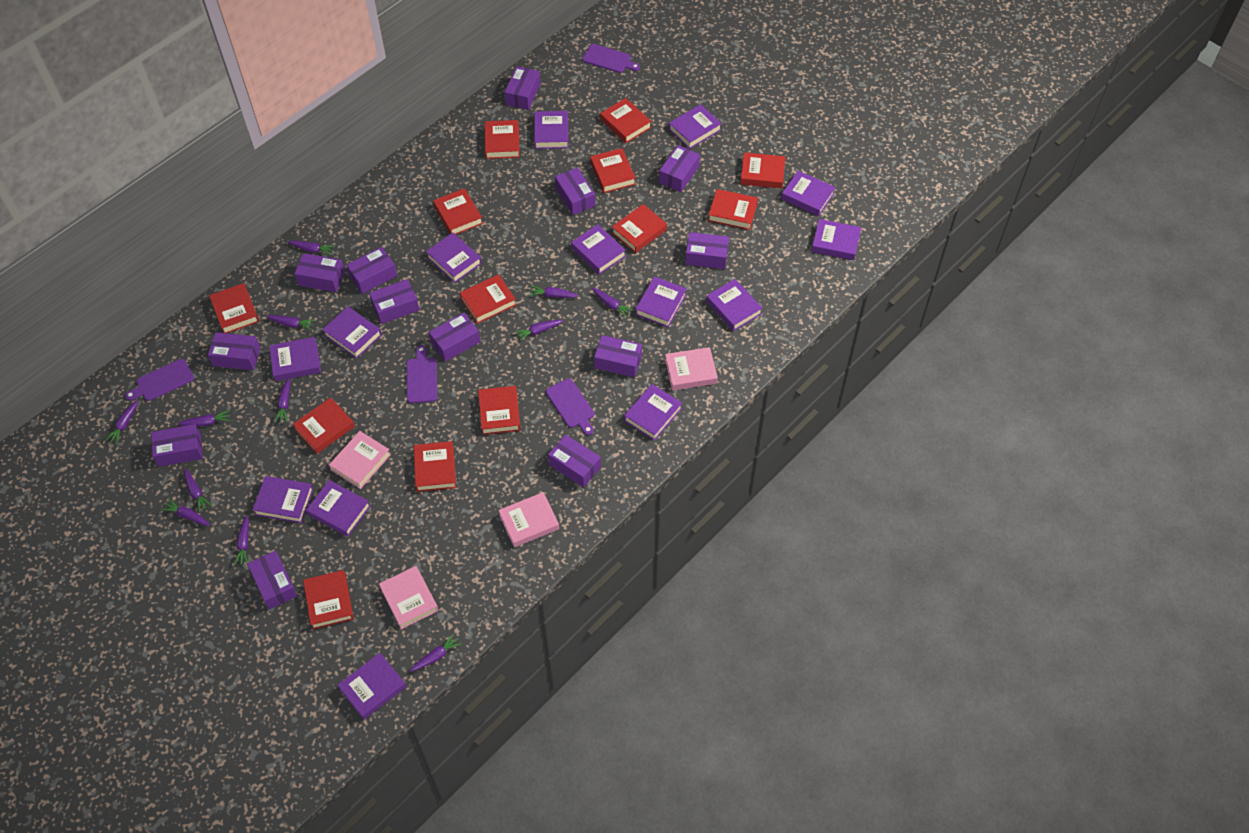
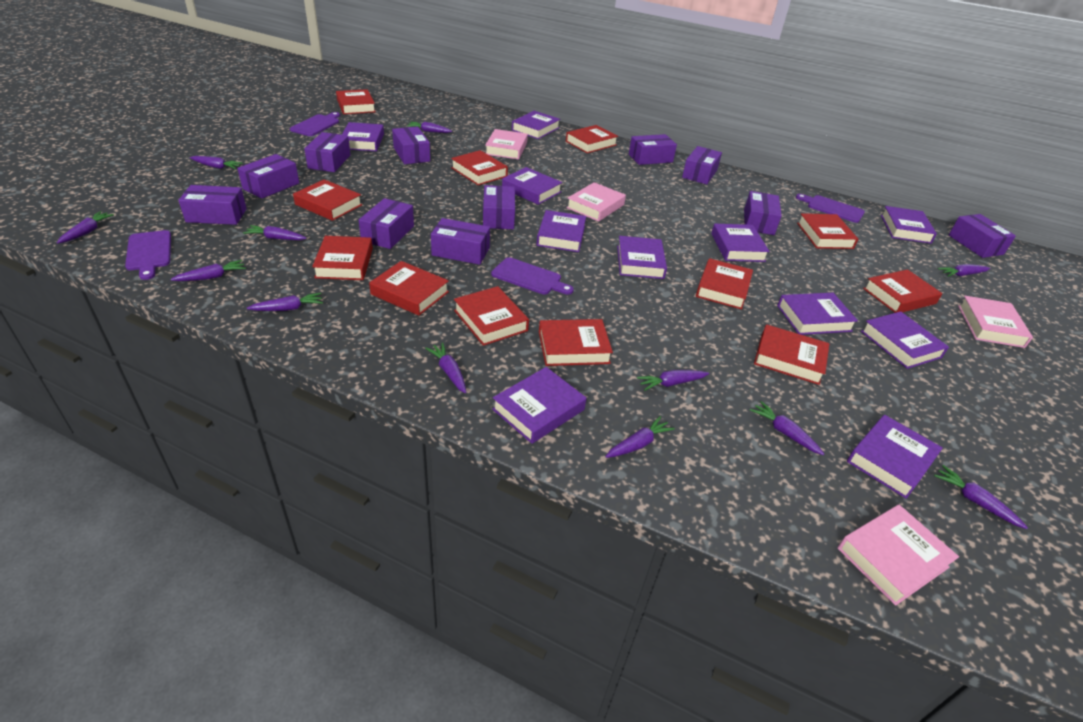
purple book: [253,476,313,523] [269,337,321,381] [306,480,370,537] [322,306,382,359] [337,653,406,720] [426,233,482,283] [534,111,568,149] [571,224,626,274] [624,384,682,441] [635,276,687,327] [669,104,722,149] [706,279,762,331] [781,171,836,216] [811,219,861,260] = 14 -> [342,122,384,151] [492,367,586,444] [502,167,562,205] [512,111,560,139] [537,210,586,252] [617,236,667,279] [711,224,770,262] [777,293,858,335] [847,415,943,499] [861,311,949,369] [881,206,937,244] = 11
purple box: [151,424,203,467] [208,332,261,370] [247,550,297,610] [294,253,345,292] [346,247,397,294] [369,279,419,324] [429,313,480,362] [505,66,540,110] [548,434,601,487] [555,167,595,215] [594,335,642,377] [659,145,700,192] [685,232,729,269] = 13 -> [178,185,247,225] [237,154,299,198] [304,132,351,172] [359,198,414,249] [392,126,430,164] [431,218,490,265] [483,185,515,229] [629,134,677,165] [682,146,722,184] [744,191,782,235] [949,214,1016,258] = 11
red book: [209,283,259,333] [292,397,355,454] [303,570,354,629] [414,441,456,492] [433,188,483,234] [460,274,516,324] [478,386,521,435] [485,120,520,159] [590,148,636,193] [600,98,651,143] [612,204,667,253] [708,189,758,230] [740,152,785,189] = 13 -> [293,180,362,221] [312,236,373,280] [336,89,376,114] [369,261,449,316] [451,150,508,185] [454,286,529,346] [539,319,613,366] [566,125,618,153] [696,258,753,309] [754,324,829,385] [797,213,858,249] [863,269,942,313] = 12

